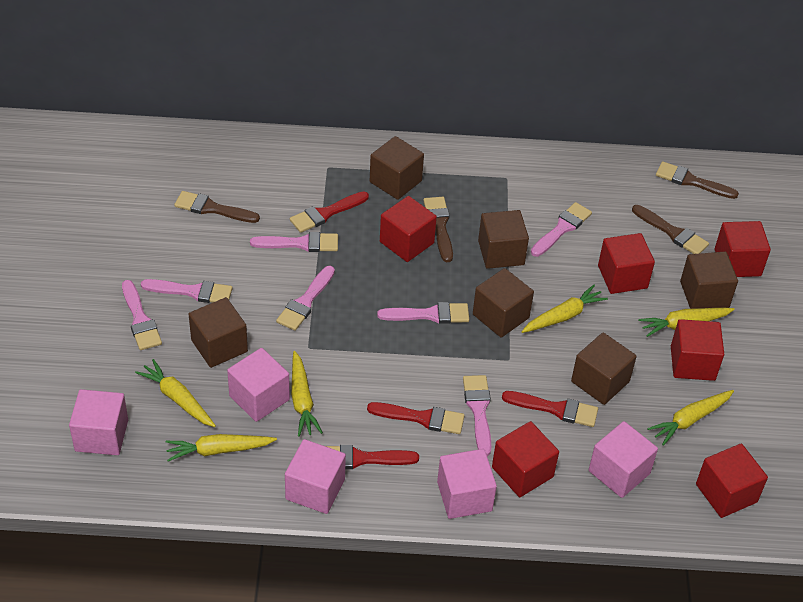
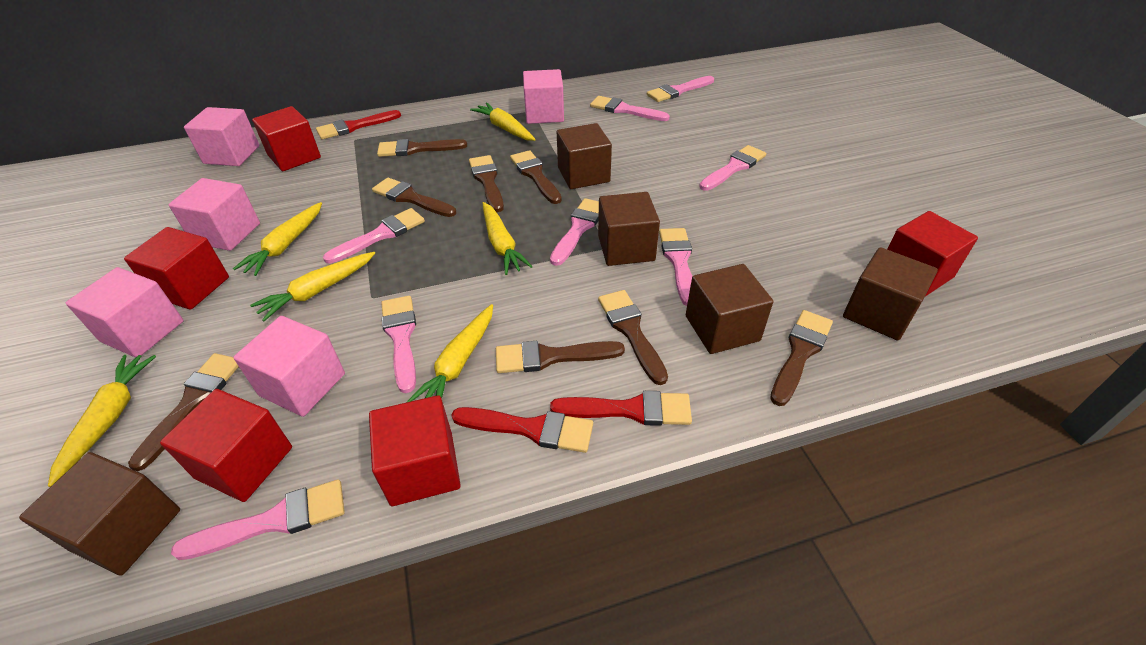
brown brush: [174,191,260,223] [423,197,453,262] [632,205,709,254] [656,161,739,199] = 4 -> [128,353,239,471] [372,178,456,217] [377,139,467,157] [469,155,504,212] [496,341,625,373] [510,150,562,204] [598,290,668,385] [770,310,833,406] = 8
brown cube: [189,297,248,368] [370,136,424,200] [473,268,534,338] [478,210,529,269] [571,332,637,405] [680,252,738,309] = 6 -> [19,452,180,576] [557,123,612,189] [598,192,660,266] [686,264,773,354] [843,247,938,341] = 5
pink brush: [122,280,162,350] [141,279,233,303] [250,232,338,252] [276,266,335,331] [377,302,469,324] [463,375,492,456] [531,202,592,257] = 7 -> [171,479,345,560] [323,208,425,264] [381,296,416,393] [550,198,599,266] [590,96,670,121] [647,76,714,102] [659,228,693,306] [699,145,766,191] = 8
red brush: [290,191,369,233] [326,445,419,469] [367,402,465,434] [502,391,598,427] = 4 -> [316,110,401,139] [451,407,593,453] [550,391,692,426] = 3
red cube: [380,196,437,262] [492,421,559,497] [598,233,655,294] [671,319,724,381] [696,444,768,518] [715,221,771,277] = 6 -> [124,227,229,310] [160,389,292,502] [252,106,321,171] [369,395,461,506] [887,211,978,296] = 5

